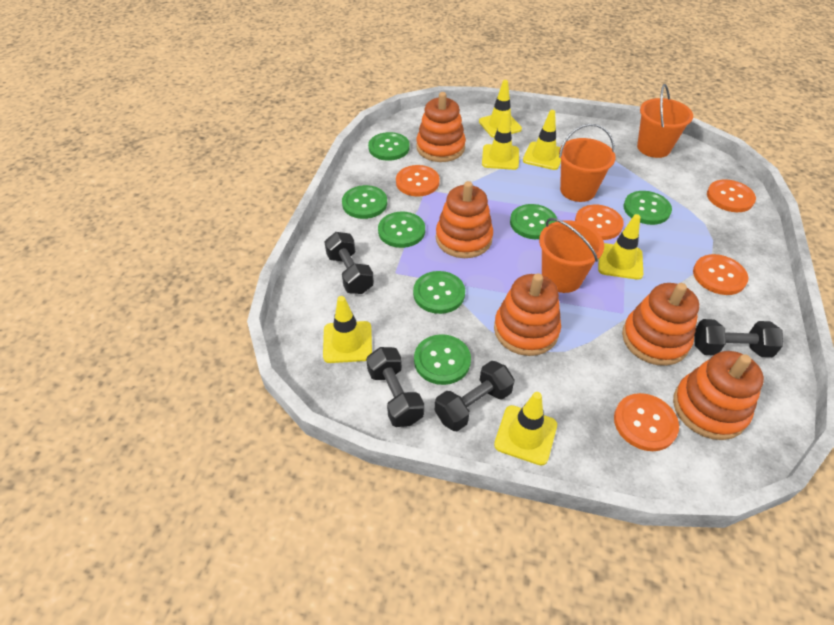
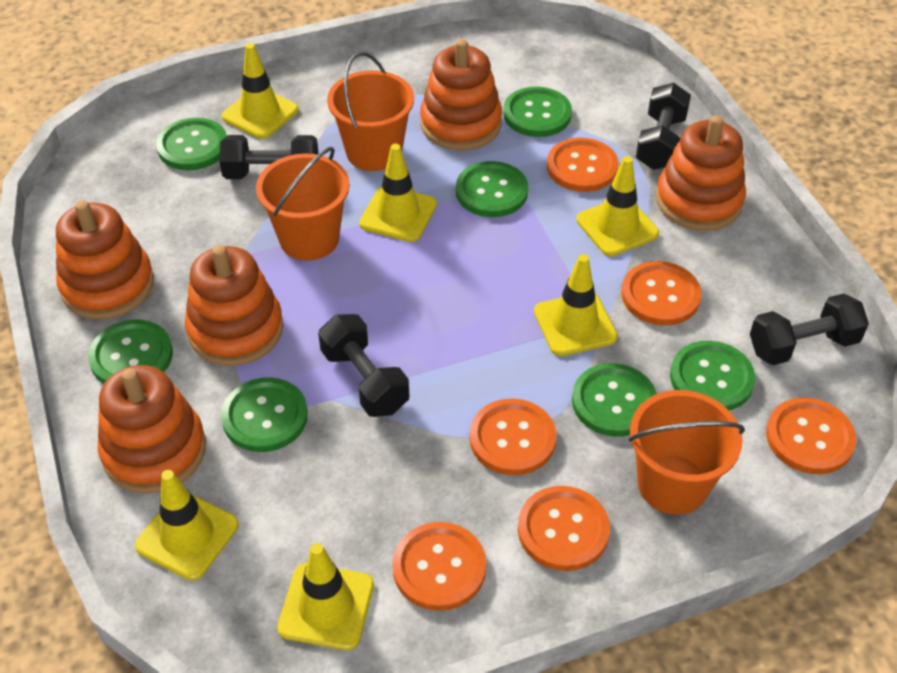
orange button: [396,165,440,197] [575,205,624,240] [614,393,679,451] [693,254,748,295] [707,179,756,212] = 5 -> [392,522,486,611] [470,399,557,475] [518,486,610,571] [547,138,619,192] [621,261,701,326] [766,398,856,474] = 6

